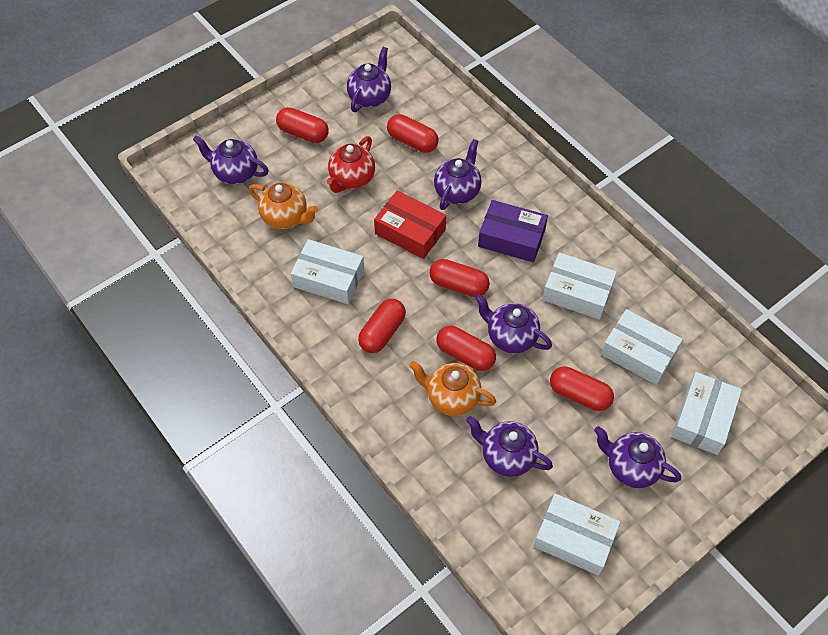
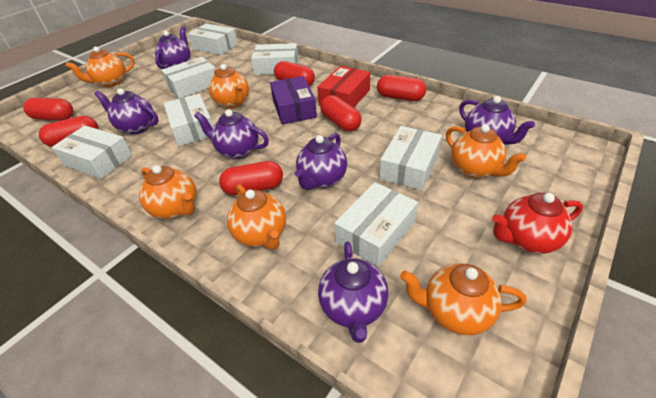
orange teapot: [249,183,318,229] [409,361,496,416] = 2 -> [66,47,135,87] [139,165,197,219] [209,64,249,108] [227,184,286,250] [400,263,526,335] [446,124,526,178] = 6
white box: [291,239,364,304] [533,494,620,576] [542,252,617,320] [601,309,683,385] [671,372,742,455] = 5 -> [52,126,132,179] [162,57,215,98] [164,94,213,146] [188,24,238,55] [251,43,299,75] [334,182,418,267] [380,126,442,191] = 7

